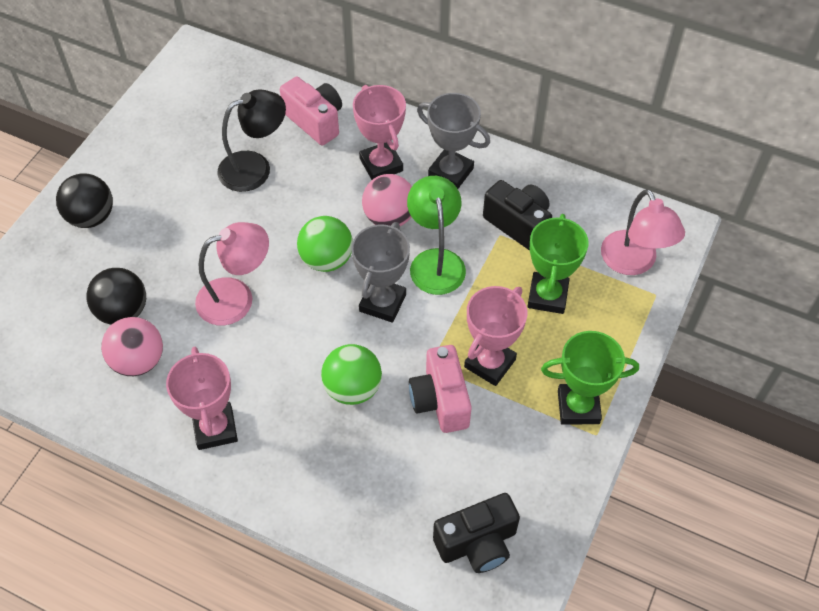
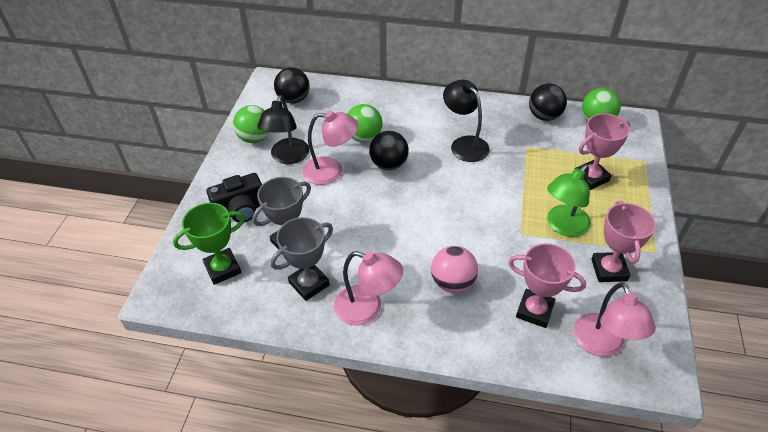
black ball: [56,173,113,228] [86,268,146,325] = 2 -> [274,67,310,104] [369,131,409,170] [529,84,567,121] = 3
black camera: [433,493,520,573] [483,180,552,251] = 2 -> [206,173,262,222] = 1
black lamp: [217,89,286,192] = 1 -> [257,95,309,164] [443,80,490,162] = 2
green ball: [297,216,353,272] [321,344,382,405] = 2 -> [233,105,270,143] [347,104,382,142] [582,88,621,121] = 3
green trophy: [527,214,588,314] [541,331,639,425] = 2 -> [173,203,245,285] = 1
pink ball: [101,317,163,376] [362,174,412,226] = 2 -> [431,246,478,293] = 1
pink camera: [280,77,342,145] [409,345,472,433] = 2 -> none = 0
pink lamp: [195,222,269,325] [601,189,685,275] = 2 -> [303,110,358,185] [334,251,403,325] [574,282,656,357] = 3

